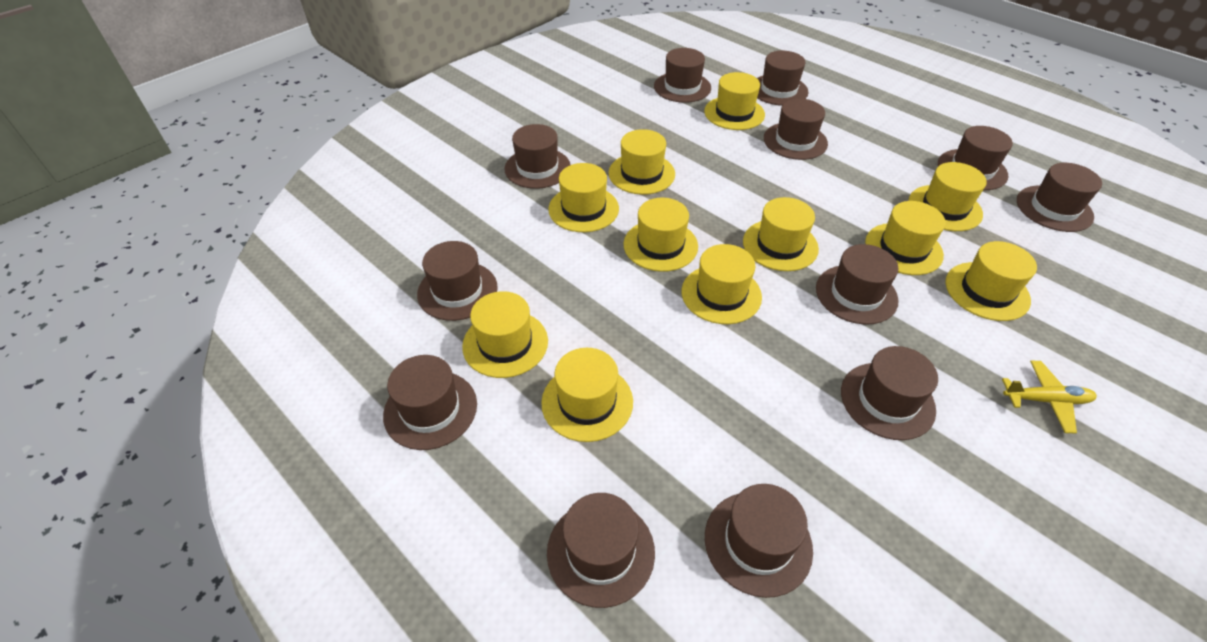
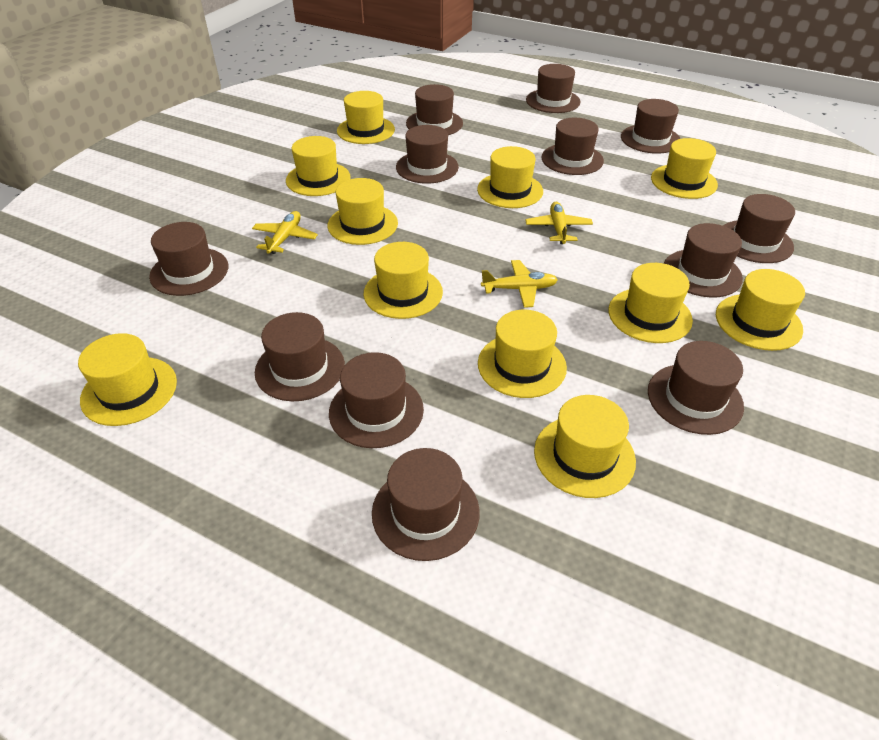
yellow plane: [1002,361,1097,433] = 1 -> [252,211,318,254] [481,260,558,308] [525,202,593,244] = 3

